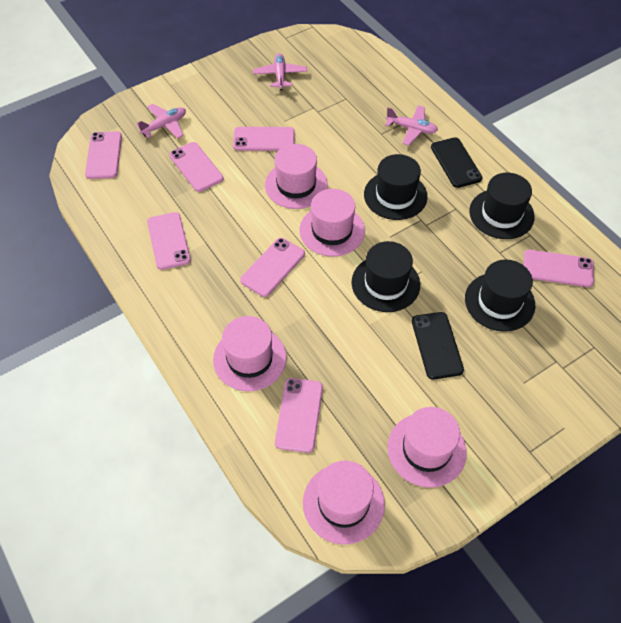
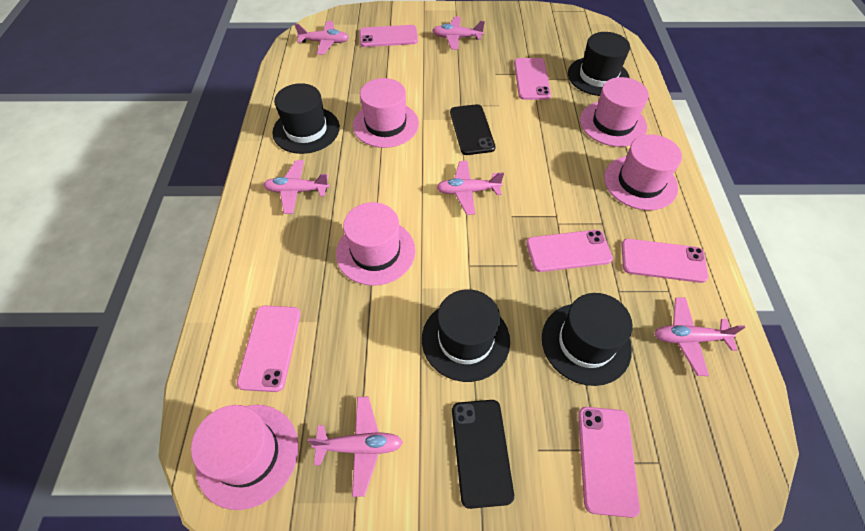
pink phone: [85,131,122,179] [147,212,191,270] [169,142,224,192] [233,127,295,151] [240,238,305,297] [275,378,323,453] [524,250,594,287] = 7 -> [237,306,301,392] [360,25,418,47] [514,58,551,100] [526,230,613,272] [578,407,640,518] [622,239,708,283] = 6
pink plane: [136,104,186,139] [253,53,307,91] [385,105,438,145] = 3 -> [264,160,330,214] [294,21,349,55] [307,396,403,497] [432,17,485,50] [436,161,504,215] [654,297,745,376] = 6

